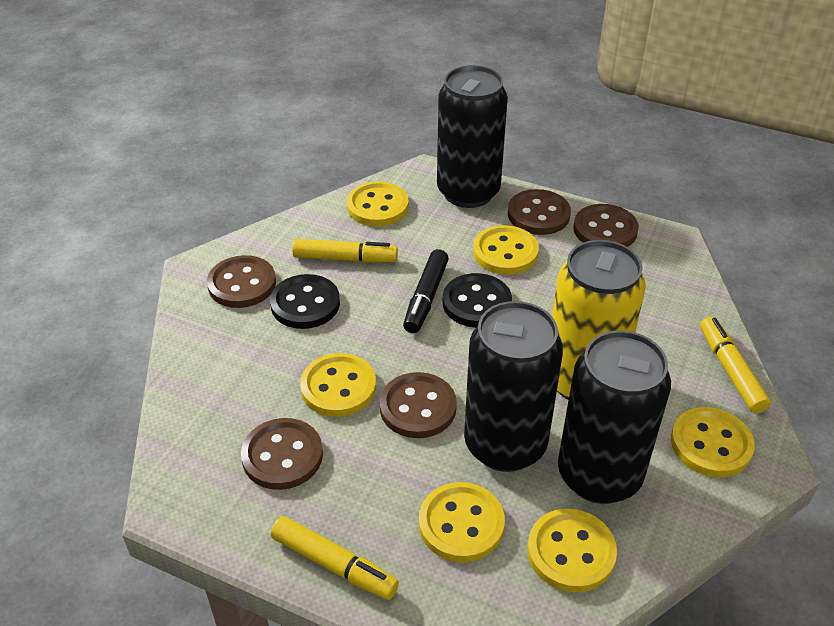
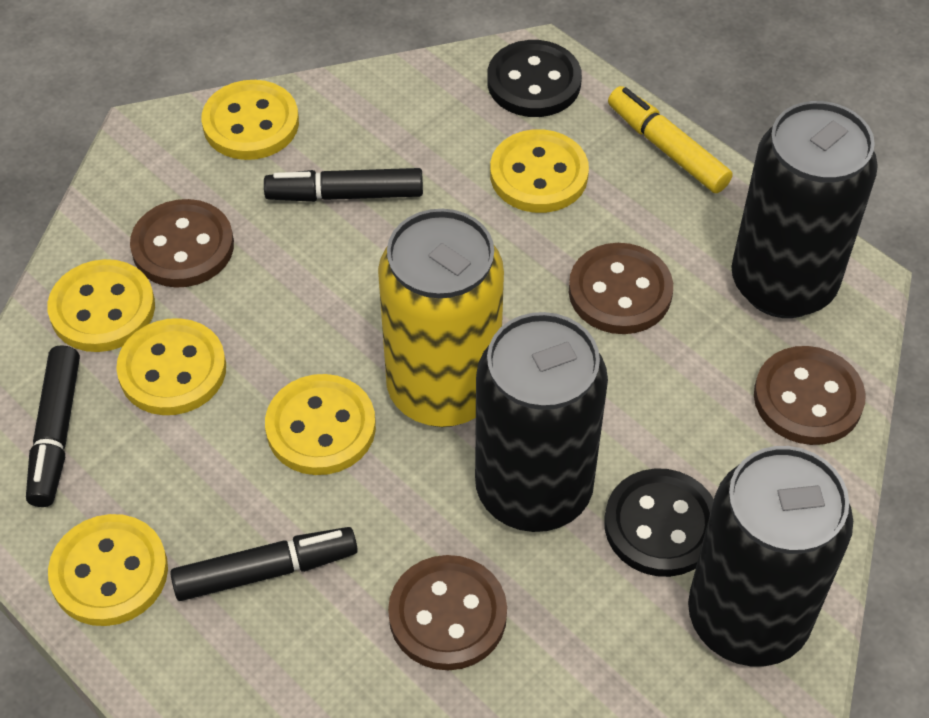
black marker: [403,249,449,333] = 1 -> [26,345,80,507] [170,527,358,601] [264,168,423,202] = 3
brown button: [207,255,276,308] [241,418,323,490] [380,372,457,438] [508,189,571,235] [573,204,639,247] = 5 -> [130,199,234,288] [388,555,507,670] [569,243,673,334] [754,346,866,445] = 4
yellow marker: [271,516,399,600] [292,239,398,263] [700,317,771,414] = 3 -> [608,86,733,193] = 1

